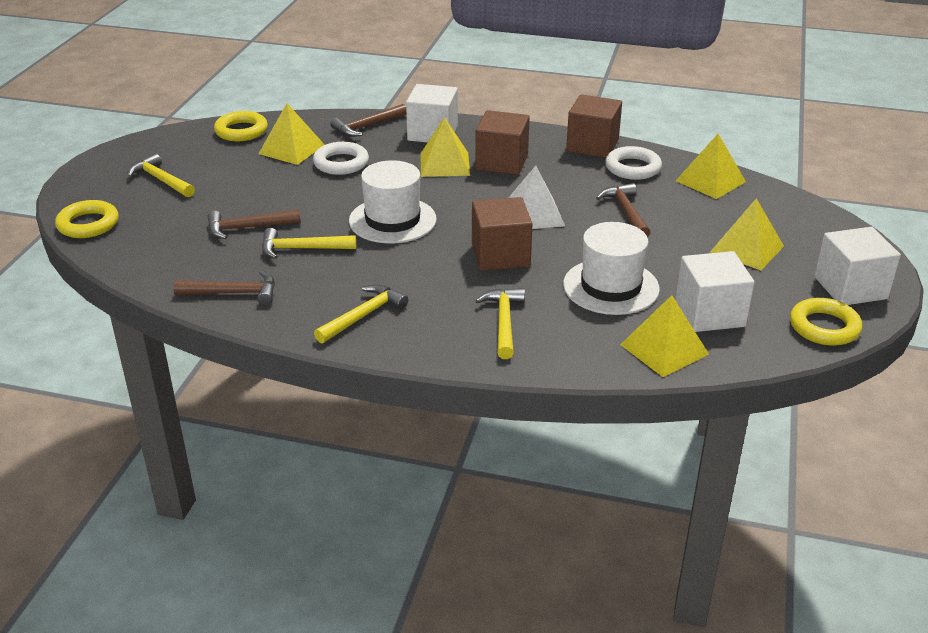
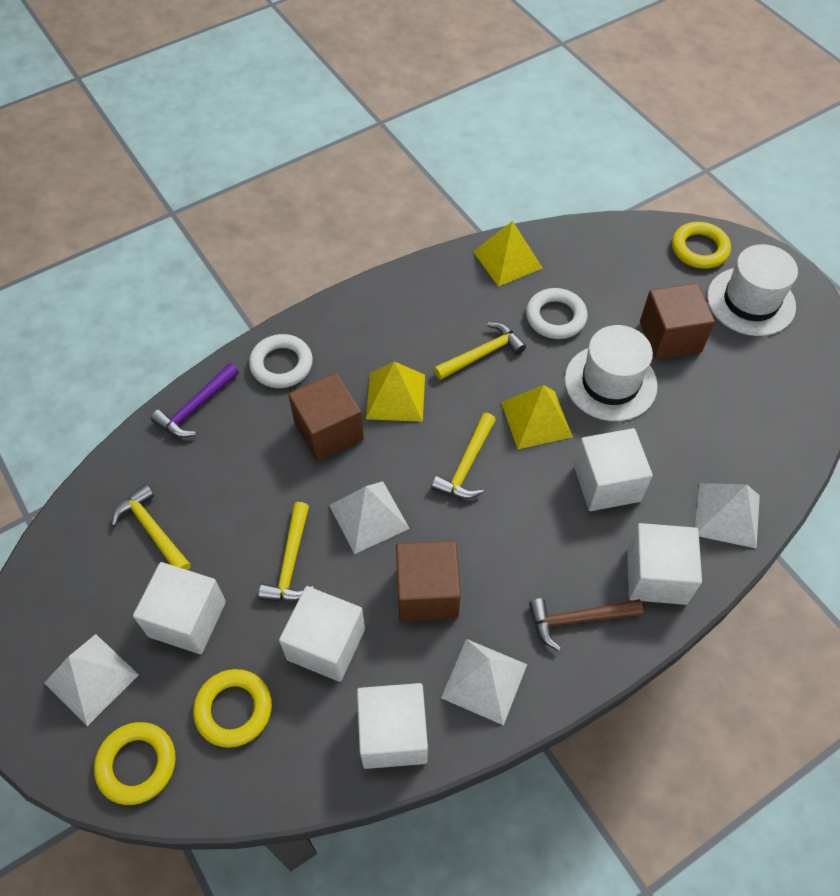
brown hammer: [173,271,275,305] [207,210,301,239] [330,104,406,137] [596,183,651,237] = 4 -> [529,598,643,651] = 1
purple hammer: none = 0 -> [151,363,239,438] = 1
white cube: [406,84,458,143] [676,251,755,332] [815,227,901,305] = 3 -> [133,562,226,654] [279,586,365,682] [357,683,428,769] [574,428,653,511] [627,523,702,605] = 5
white pyramid: [508,166,565,229] = 1 -> [44,634,139,726] [329,481,410,554] [441,639,527,725] [695,483,760,549] = 4
yellow pyramid: [259,103,325,165] [420,117,470,177] [620,295,709,377] [676,134,746,199] [710,198,784,270] = 5 -> [366,361,425,422] [473,221,543,287] [501,385,573,449] = 3

